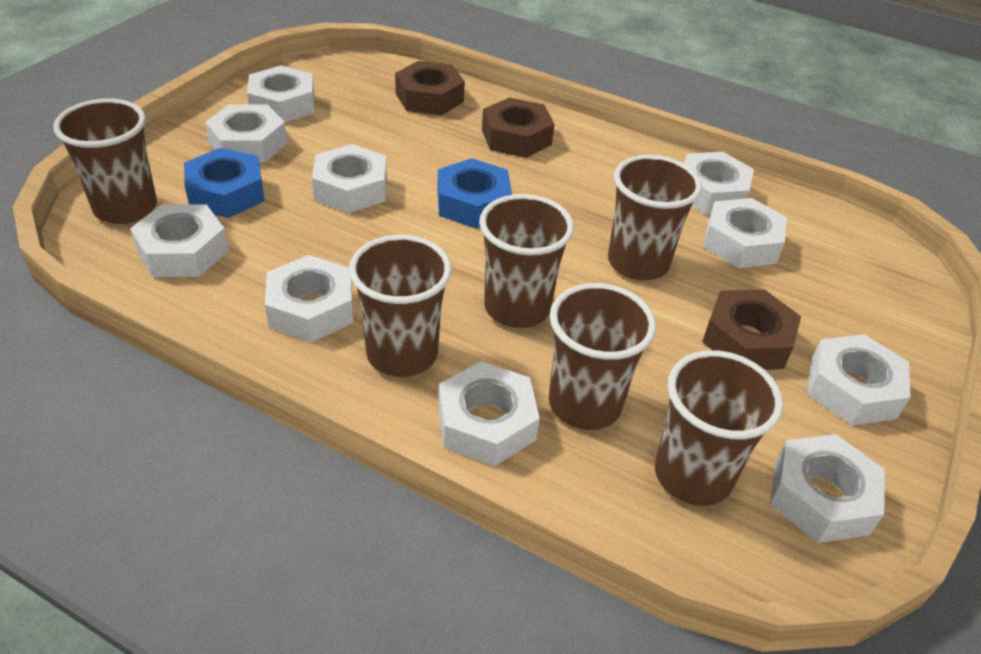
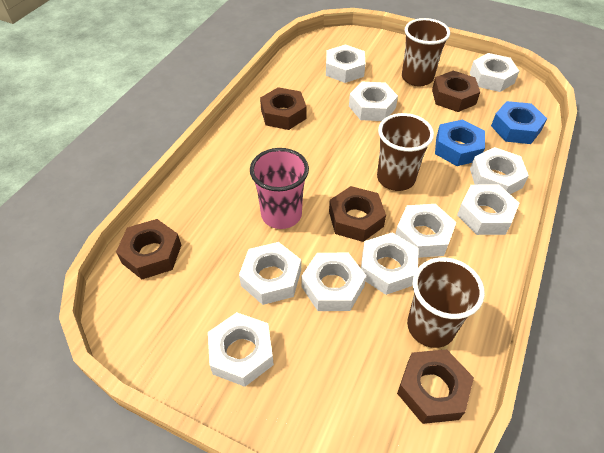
brown cup: [53,99,157,224] [349,235,452,377] [479,194,574,328] [549,283,656,430] [608,155,702,281] [655,350,783,506] = 6 -> [377,113,434,191] [402,18,450,86] [407,257,485,348] = 3
brown nut: [395,61,465,115] [482,97,555,158] [702,289,801,370] = 3 -> [116,219,181,279] [260,87,307,130] [329,186,386,242] [397,349,474,424] [432,71,480,112] = 5
pink cup: none = 0 -> [250,148,309,229] = 1

